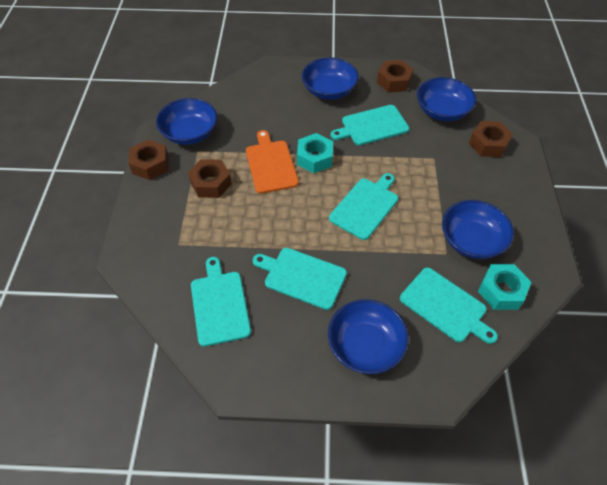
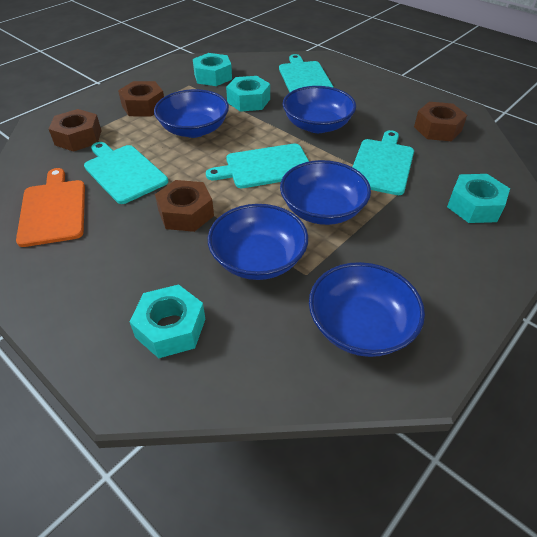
turquoise cutting board: [191,257,251,347] [253,248,347,310] [329,173,398,240] [331,105,409,145] [400,268,498,344] = 5 -> [84,142,168,204] [206,144,309,188] [279,54,334,92] [353,130,414,195] = 4
turquoise nut: [297,133,333,173] [478,264,531,310] = 2 -> [129,284,205,358] [193,53,232,86] [226,76,270,112] [447,174,510,223] = 4

